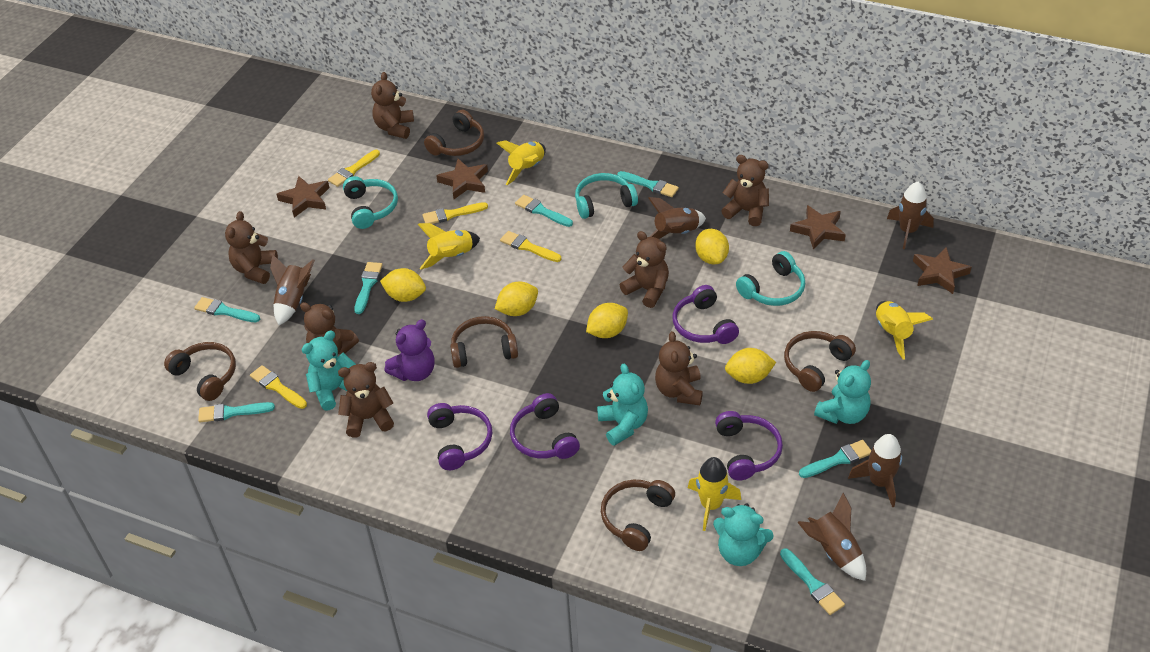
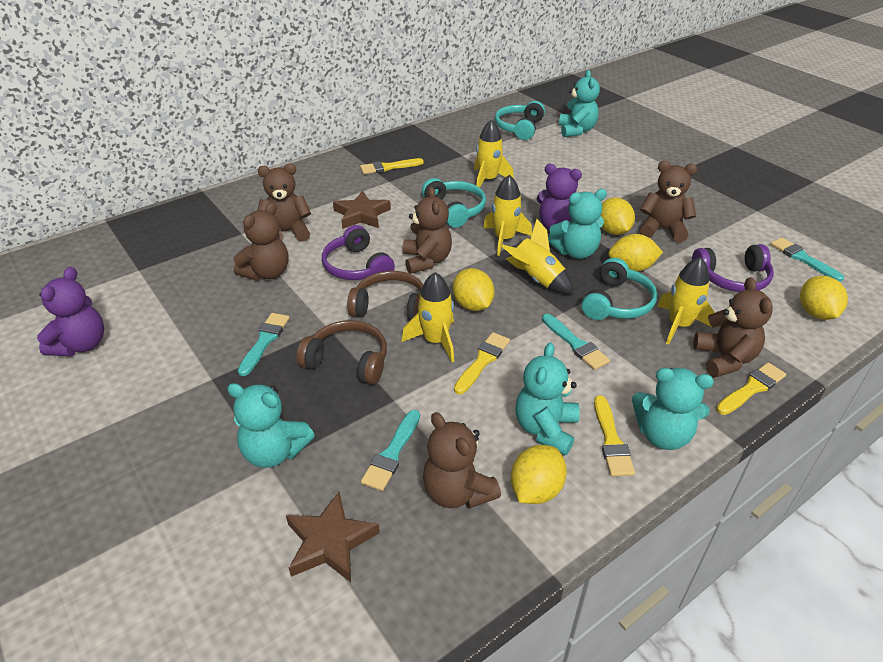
brown headphones: [164,342,236,401] [424,110,484,156] [450,316,518,368] [601,480,675,551] [784,331,856,392] = 5 -> [296,320,387,384] [347,271,424,321] = 2
brown rocket: [270,255,315,325] [648,197,706,239] [797,493,866,581] [848,434,902,507] [887,182,934,249] = 5 -> none = 0
brown star: [277,176,330,218] [436,159,488,199] [790,205,846,250] [913,247,972,294] = 4 -> [286,492,380,582] [333,191,391,229] = 2
brown teddy bear: [225,211,278,284] [300,302,359,355] [338,362,394,437] [371,72,414,139] [620,231,669,308] [655,331,703,405] [721,155,769,226] = 7 -> [233,203,289,280] [257,164,311,242] [403,187,452,274] [423,412,501,509] [640,161,697,242] [693,277,773,378] = 6
purple headphones: [427,403,493,470] [510,393,580,459] [673,285,739,344] [715,411,783,481] = 4 -> [322,225,395,280] [692,244,774,292] = 2
purple teddy bear: [385,319,435,381] = 1 -> [37,267,104,356] [537,164,582,231] = 2
turquoise brush: [194,297,260,322] [198,402,275,422] [354,262,382,314] [515,195,573,227] [617,171,679,197] [780,548,845,615] [799,440,871,478] = 7 -> [238,313,290,376] [361,410,420,491] [542,314,610,370] [770,237,844,282] = 4
turquoise teddy bear: [302,331,356,411] [597,364,648,446] [713,504,774,566] [814,360,871,424] = 4 -> [227,383,315,468] [515,342,580,456] [548,189,607,259] [559,70,600,137] [632,368,714,450] = 5
yellow rocket: [418,223,480,269] [497,140,546,185] [688,457,741,531] [876,301,933,359] = 4 -> [402,272,454,362] [474,119,514,188] [483,175,532,256] [501,219,573,294] [657,257,715,345] = 5

